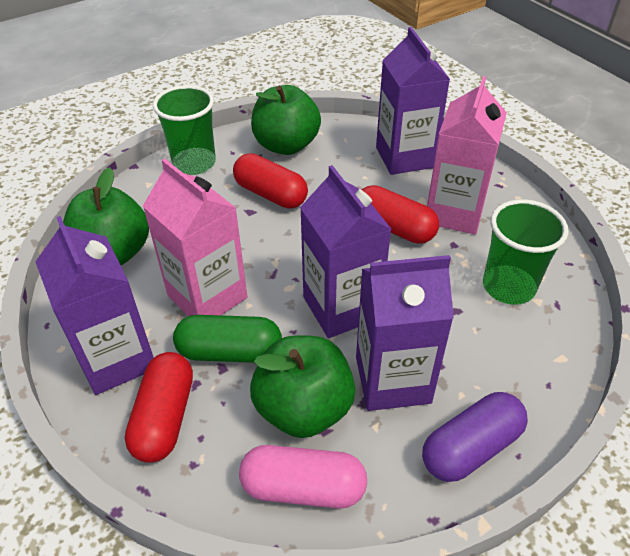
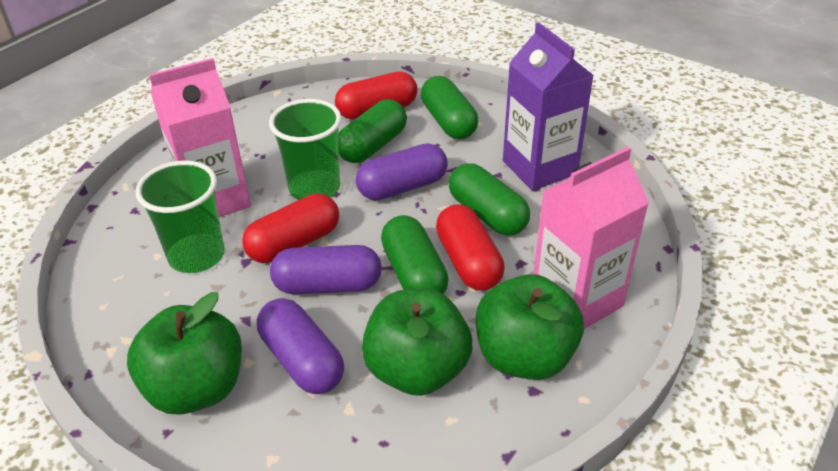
green capsule: [173,315,282,363] = 1 -> [338,99,407,163] [381,215,448,294] [421,76,478,139] [449,163,530,236] = 4
pink capsule: [239,445,367,508] = 1 -> none = 0
purple capsule: [422,392,528,482] = 1 -> [257,298,344,394] [270,245,382,294] [356,143,448,200] = 3
purple carton: [35,216,154,395] [300,165,391,338] [356,255,454,411] [376,27,450,175] = 4 -> [503,22,594,191] = 1

